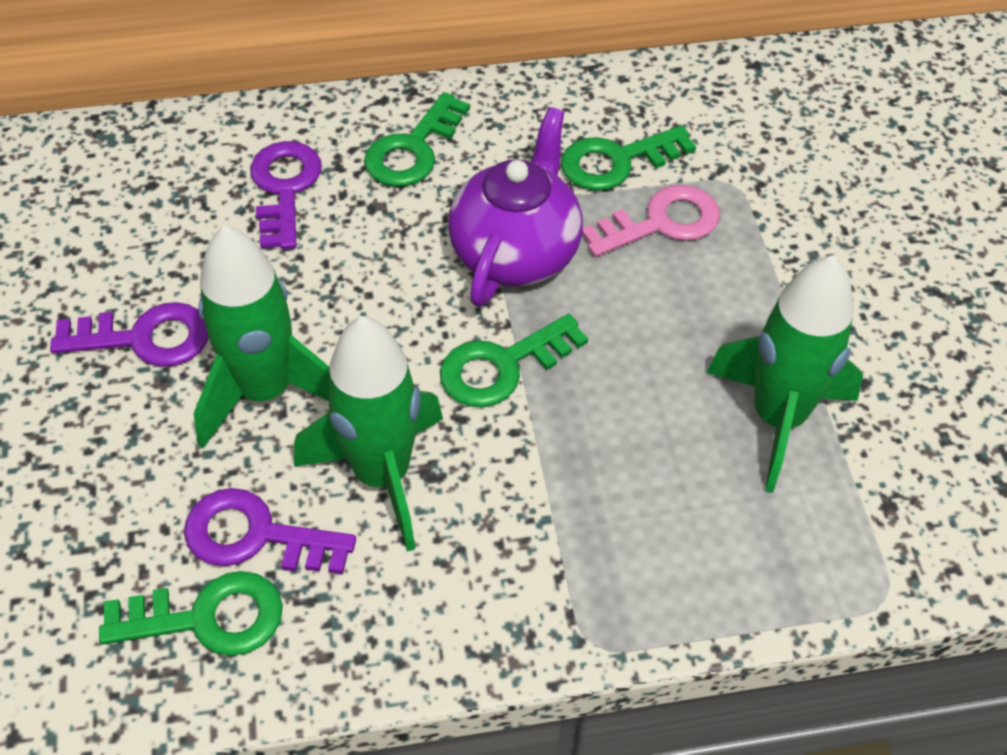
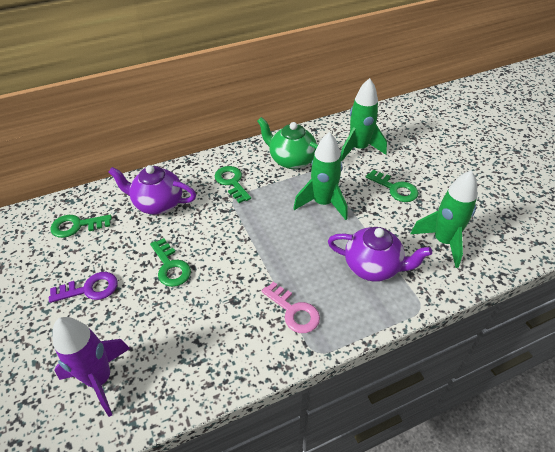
green teapot: none = 0 -> [257,117,318,169] = 1
purple key: [50,302,208,367] [184,488,356,574] [250,141,322,249] = 3 -> [49,272,118,303] = 1
purple rocket: none = 0 -> [52,317,130,417] = 1
purple teapot: [448,107,583,307] = 1 -> [108,165,196,215] [328,227,432,282] = 2

